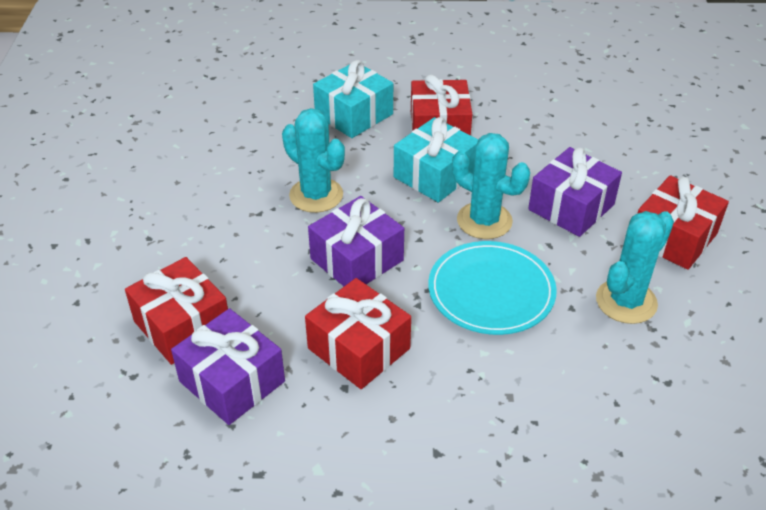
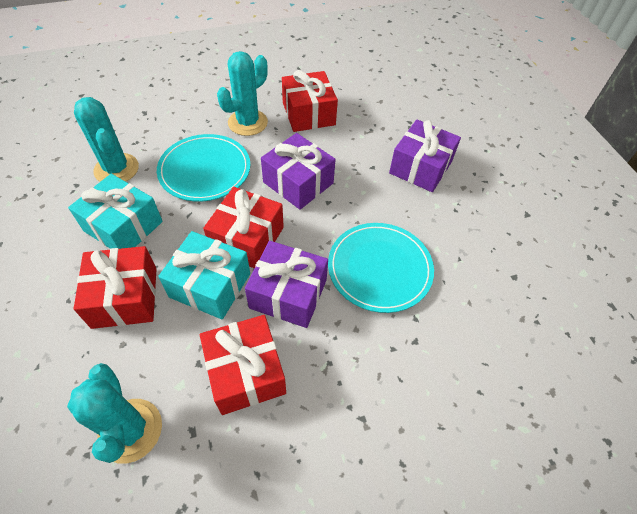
turquoise plate: [428,241,557,335] = 1 -> [157,134,250,202] [328,223,434,313] = 2

